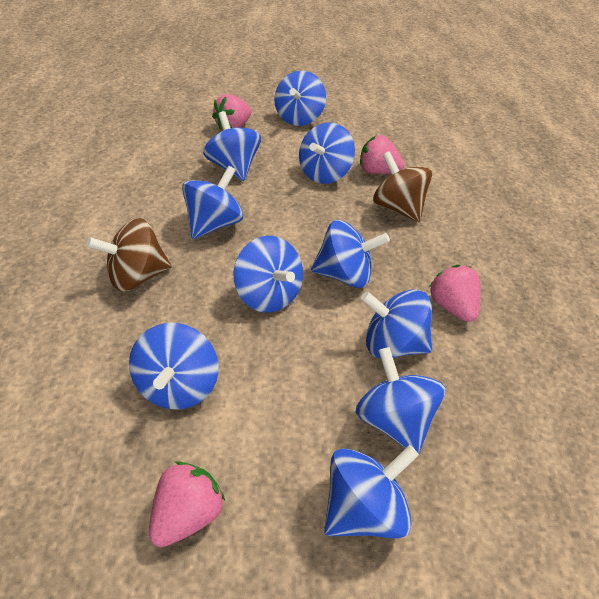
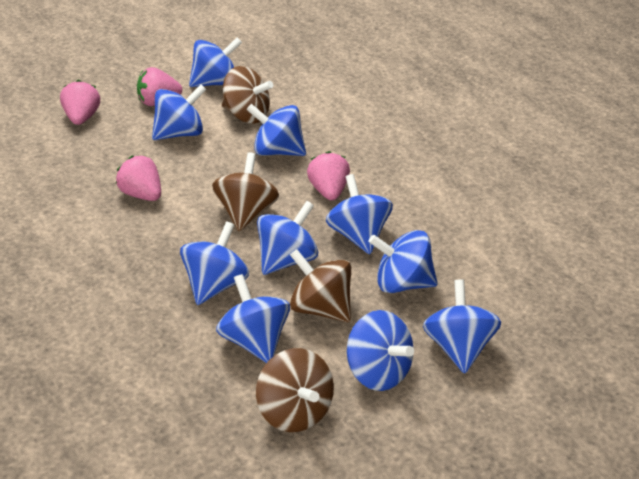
brown spinning top: [86,218,172,291] [373,151,432,222] = 2 -> [212,152,279,231] [222,66,273,124] [256,348,334,432] [290,249,351,323] = 4

